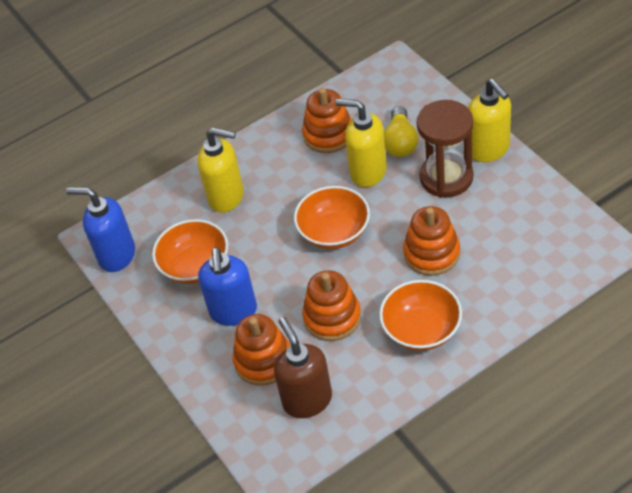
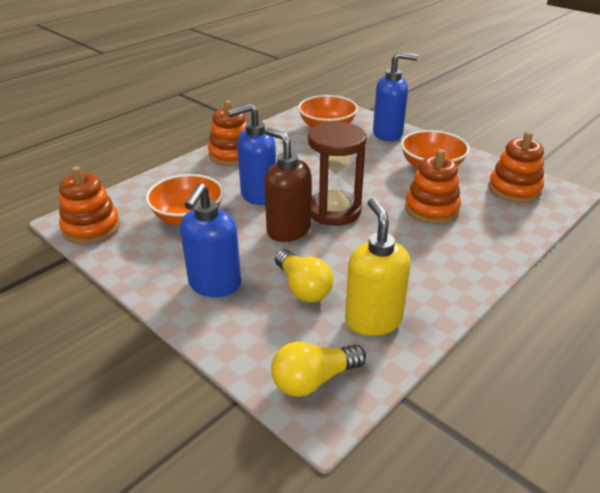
blue soap dispenser: [66,187,135,272] [198,247,257,326] = 2 -> [180,183,241,297] [227,103,276,205] [373,52,418,141] = 3
yellow light bulb: [384,106,418,157] = 1 -> [271,341,366,397] [275,249,333,302] = 2
yellow soap dispenser: [197,127,244,213] [335,99,387,187] [468,79,511,162] = 3 -> [345,198,411,336] = 1

